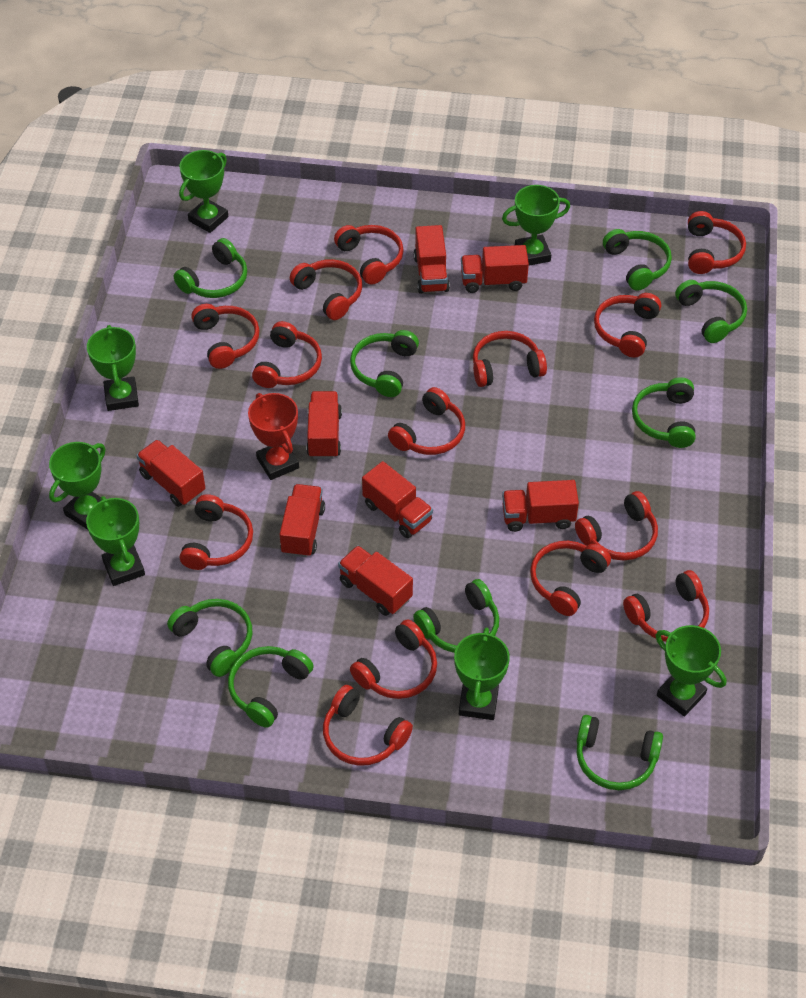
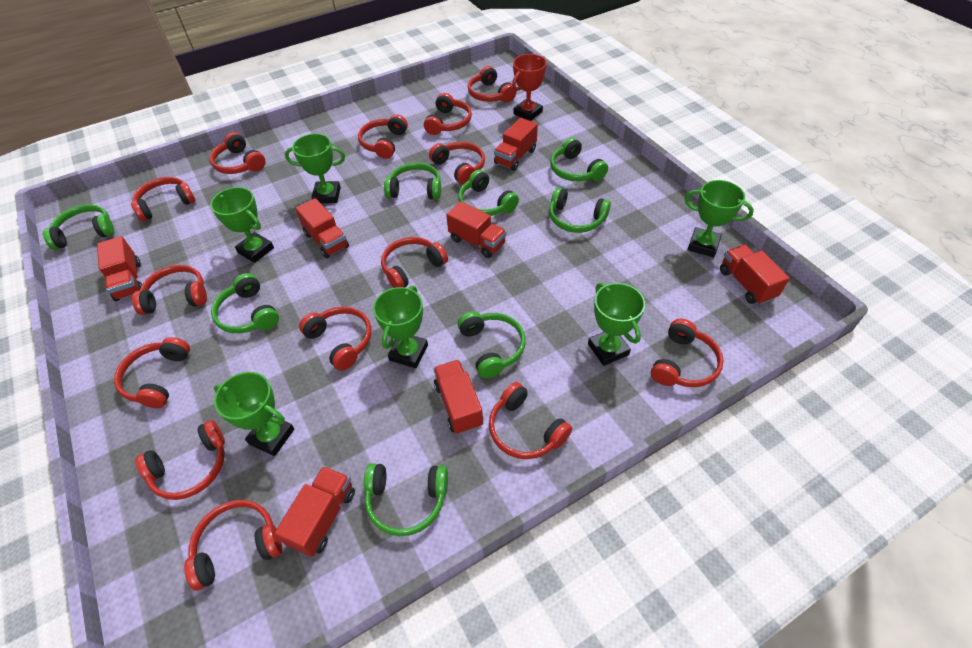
green headphones: [167,599,252,677] [174,238,247,298] [228,646,314,728] [350,330,419,397] [413,579,499,653] [577,715,663,790] [603,229,672,291] [632,377,696,448] [675,280,747,343] = 9 -> [43,204,114,250] [211,273,279,333] [364,463,448,536] [384,162,441,200] [458,169,519,216] [458,311,525,378] [549,187,611,233] [550,137,608,181] = 8
green trophy: [49,442,105,530] [86,496,145,586] [87,325,139,411] [179,150,228,233] [454,627,510,720] [502,185,570,266] [655,625,726,717] = 7 -> [210,187,274,263] [214,372,294,456] [285,133,345,203] [373,286,428,368] [588,283,645,366] [685,180,754,257] = 6
red truck: [136,440,205,507] [280,484,325,557] [306,391,342,459] [338,546,413,616] [362,461,433,539] [414,225,450,294] [461,245,529,293] [502,480,579,532] = 8 -> [97,236,142,301] [274,466,355,557] [295,198,349,258] [433,360,483,434] [446,201,507,258] [494,118,538,171] [720,245,790,305] = 7

